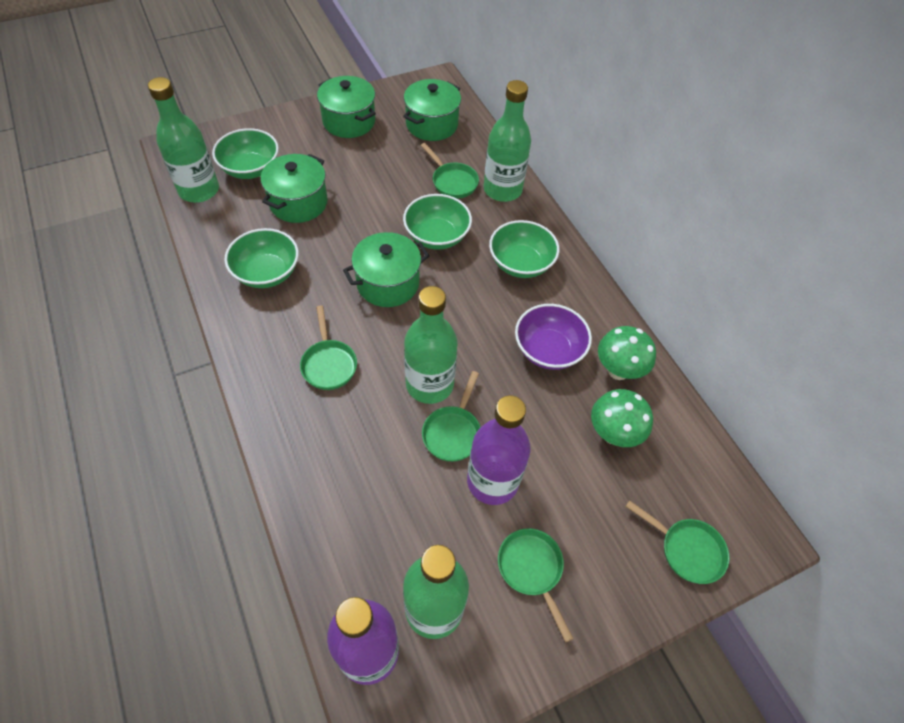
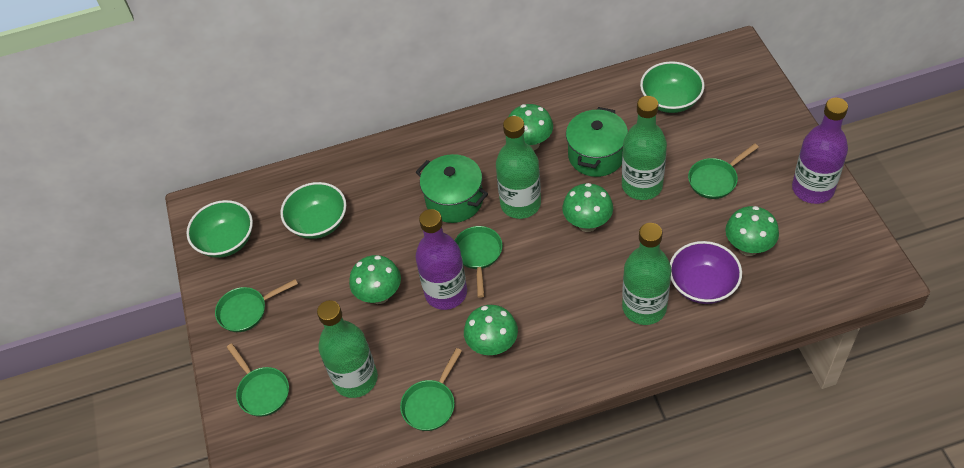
green bowl: [212,128,279,179] [225,228,299,288] [403,194,472,250] [489,220,559,278] = 4 -> [186,200,253,258] [280,182,346,239] [640,61,705,113] = 3
green mushroom: [591,389,653,447] [598,326,656,380] = 2 -> [349,255,401,304] [464,305,518,355] [509,104,553,150] [562,183,613,232] [725,206,779,256] = 5
green pot: [261,154,328,223] [317,76,376,138] [343,232,430,307] [403,79,461,141] = 4 -> [416,154,488,223] [566,107,628,177] = 2

